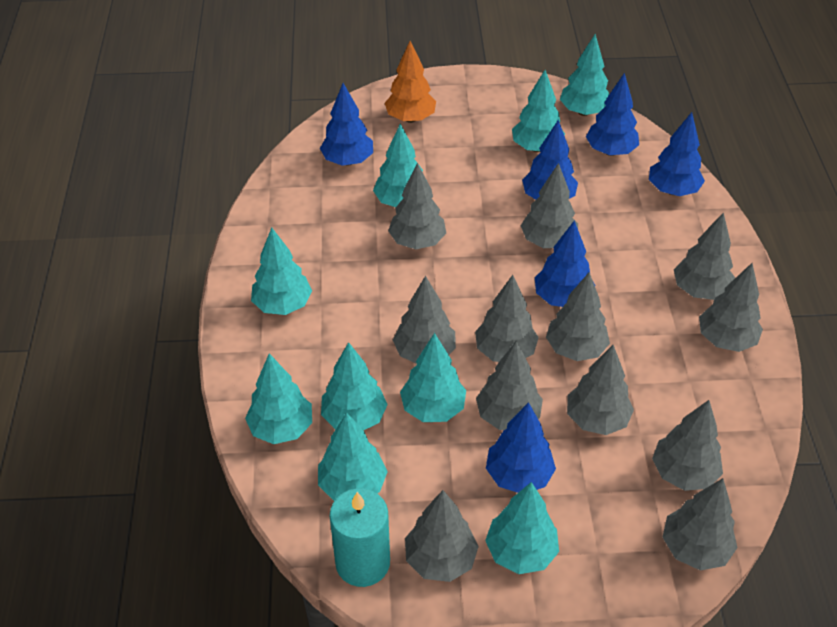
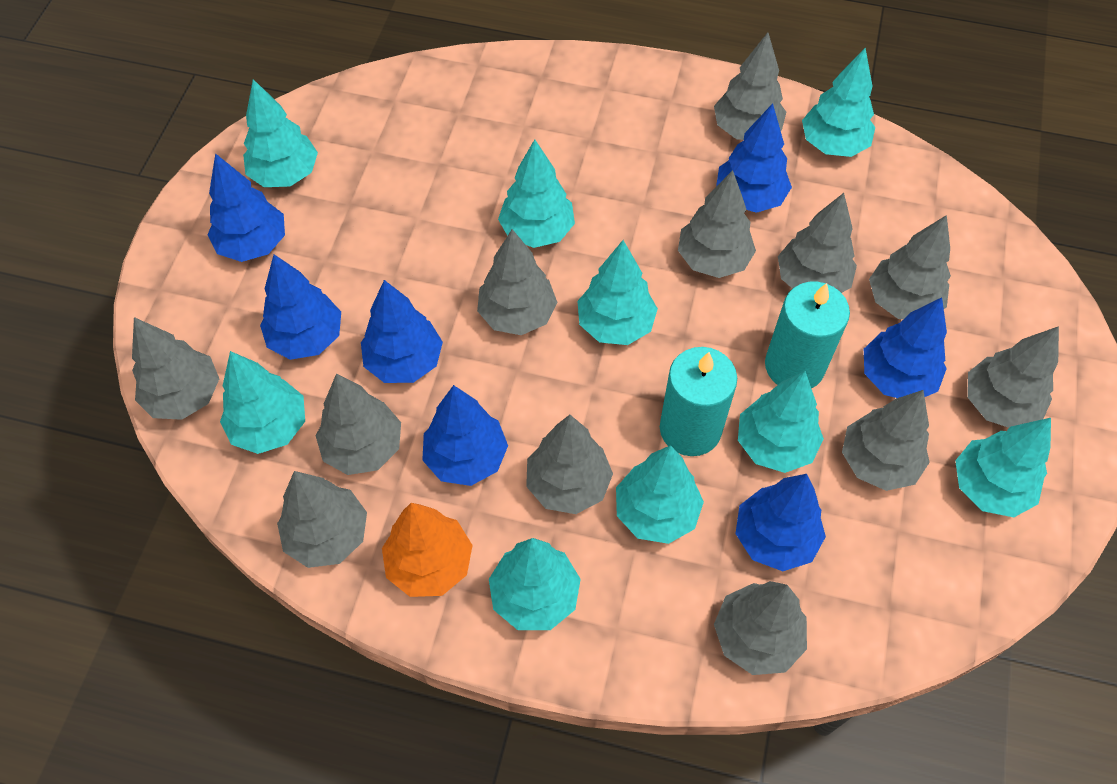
blue tree: [320,83,373,166] [486,402,556,493] [522,120,578,200] [535,221,595,307] [586,73,639,156] [649,112,705,196] = 6 -> [208,153,285,262] [260,254,341,360] [361,280,443,383] [422,385,508,486] [716,103,792,213] [735,474,826,571] [864,297,947,398] = 7
turquoise candle: [330,488,390,587] = 1 -> [660,347,737,456] [765,282,850,389] = 2

